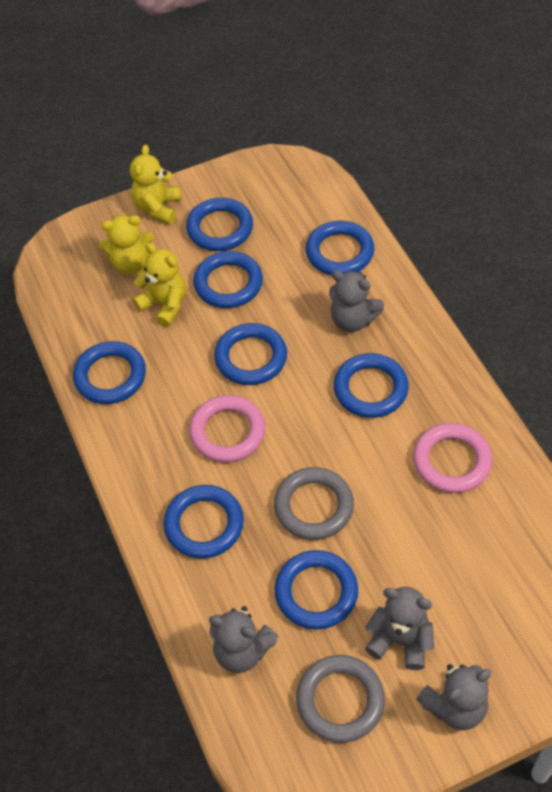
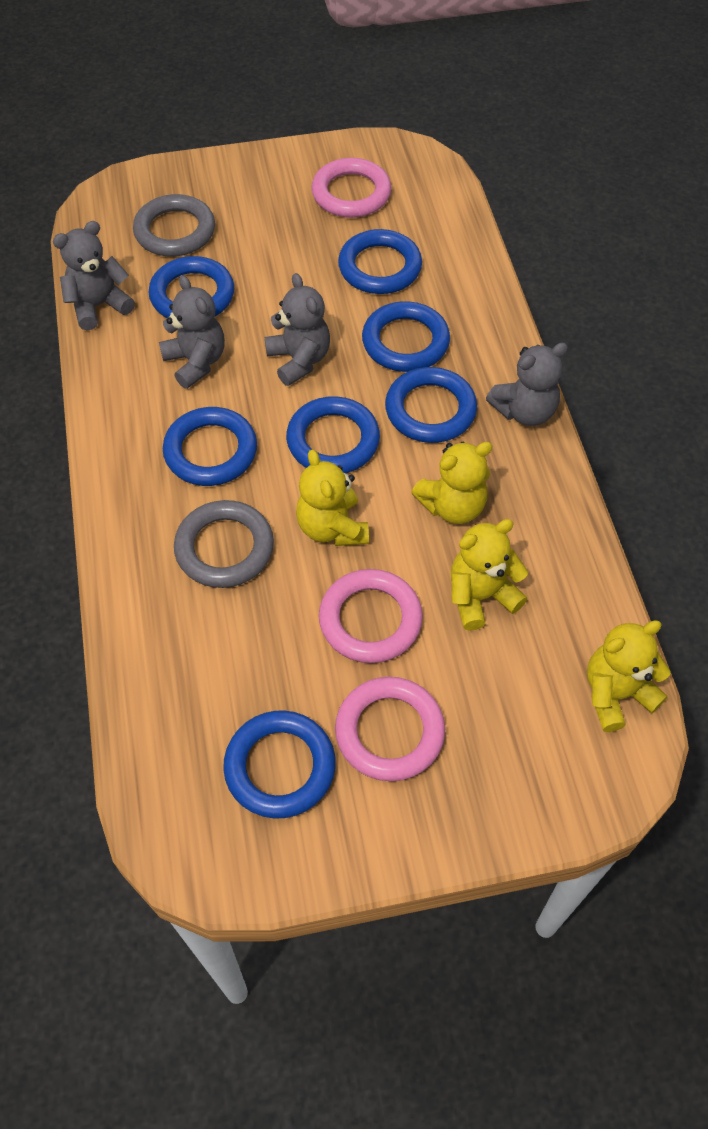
blue ring: [73,341,146,404] [164,485,244,559] [186,198,253,251] [193,251,263,308] [214,323,287,385] [275,550,358,630] [306,221,374,275] [334,353,409,418] = 8 -> [148,256,234,318] [163,407,257,486] [223,710,336,818] [286,396,380,473] [338,229,422,294] [362,301,450,372] [385,367,477,443] = 7
pink ring: [189,395,265,462] [413,423,492,493] = 2 -> [311,158,391,218] [319,569,423,663] [335,677,445,781] = 3
yellow teddy bear: [99,215,154,275] [130,145,181,224] [133,243,186,327] = 3 -> [296,449,369,546] [411,442,492,524] [451,519,528,631] [587,620,671,732] = 4

